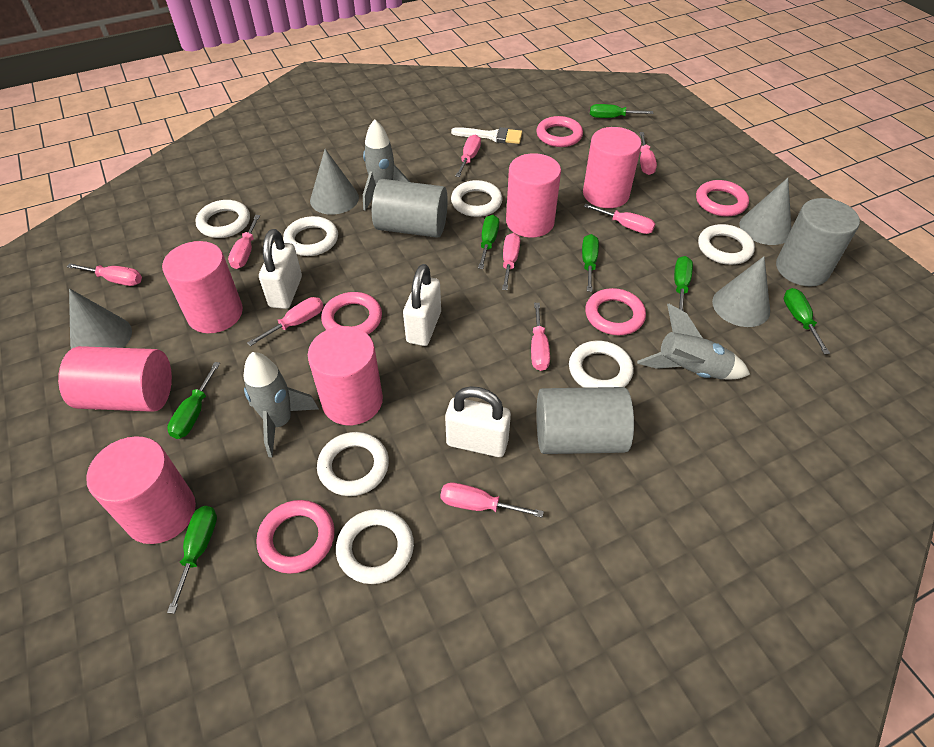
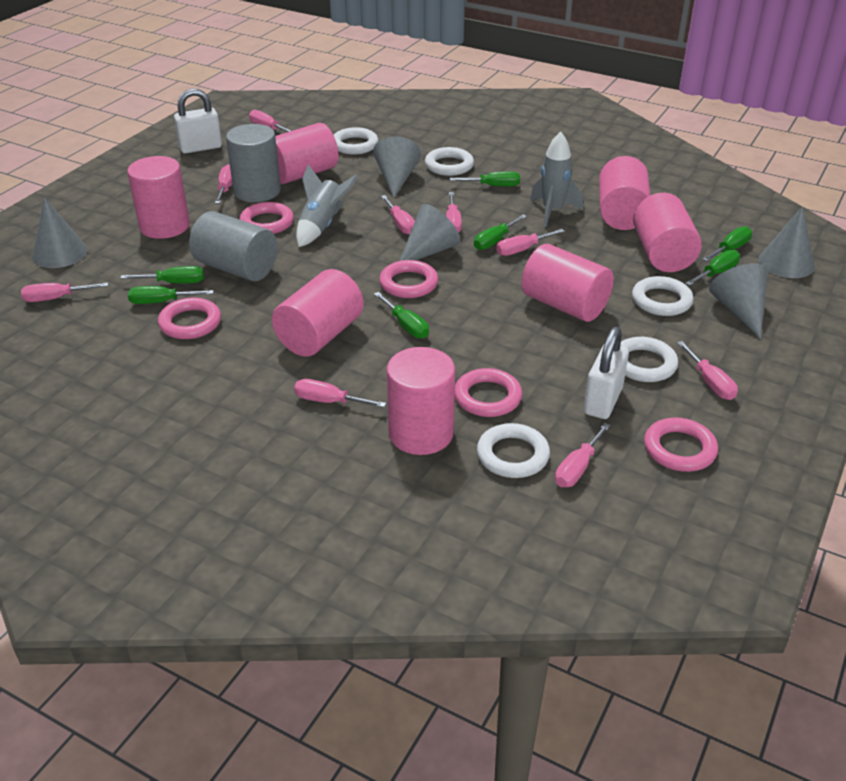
grey cone: [69,288,132,349] [310,149,359,215] [712,256,770,327] [739,178,792,245] = 4 -> [32,197,88,268] [373,137,421,198] [400,204,460,261] [709,263,767,339] [758,206,815,278] = 5
grey cylinder: [372,179,448,238] [536,387,634,454] [776,198,860,287] = 3 -> [189,211,278,281] [226,124,281,202] = 2
grey rocket: [244,352,319,457] [363,119,410,211] [637,304,750,379] = 3 -> [296,164,358,247] [530,131,584,227] = 2
pink cylinder: [58,346,172,412] [86,436,196,544] [162,241,243,333] [308,326,383,425] [506,153,561,238] [583,127,642,208] = 6 -> [127,156,190,239] [272,269,364,357] [275,123,339,184] [387,347,455,455] [521,244,614,322] [599,156,650,230] [633,193,702,272] = 7
white brush: [451,127,522,144] = 1 -> none = 0
white padlock: [259,229,302,309] [403,264,441,346] [445,386,511,457] = 3 -> [174,89,222,154] [584,327,629,419] = 2
white ring: [195,200,250,238] [283,216,338,256] [317,432,389,496] [336,509,414,584] [451,180,503,217] [569,341,634,388] [698,224,755,265] = 7 -> [334,127,378,155] [425,147,474,176] [477,423,550,478] [620,337,678,382] [632,276,693,316] = 5

